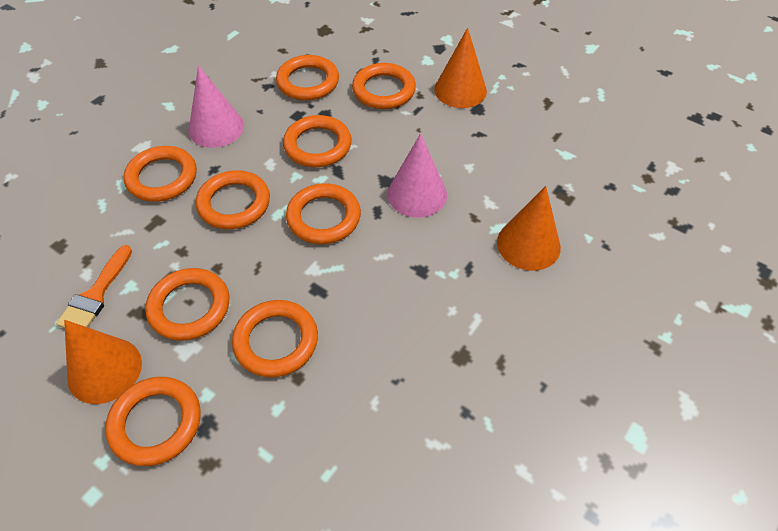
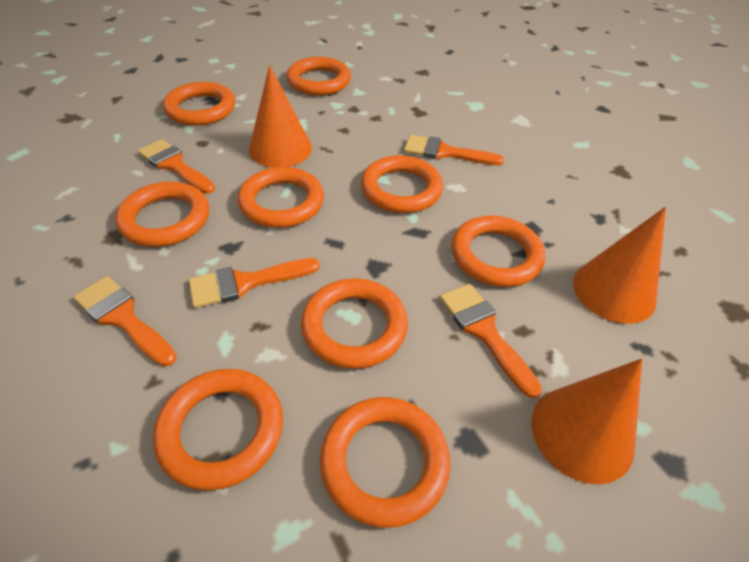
orange brush: [56,245,132,328] = 1 -> [73,276,177,367] [138,139,215,194] [189,258,320,308] [404,135,504,165] [440,284,542,399] = 5
pink cone: [189,66,244,148] [387,134,447,218] = 2 -> none = 0

